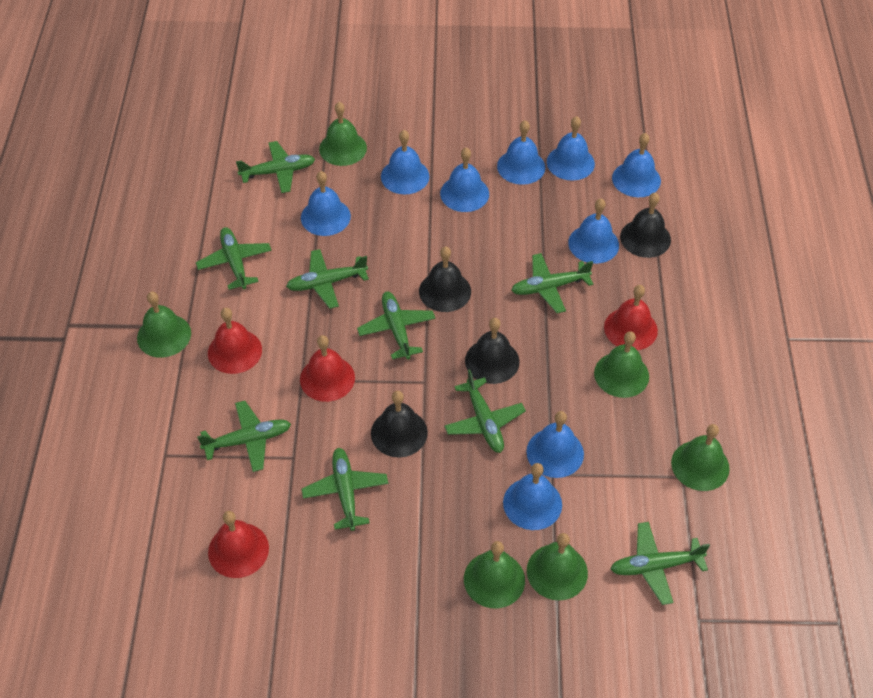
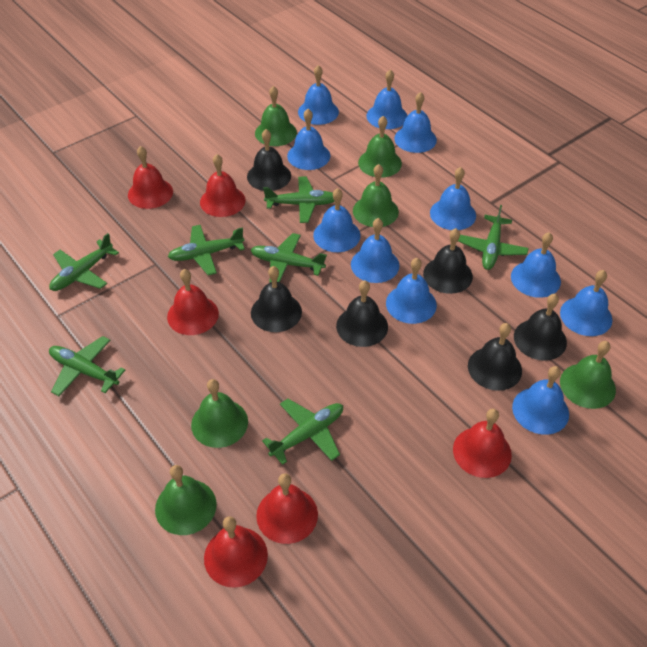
black bell: [371,391,428,457] [419,247,471,312] [465,318,519,384] [620,193,671,258] = 4 -> [247,129,291,191] [251,266,302,332] [336,280,388,347] [423,228,473,294] [468,323,522,391] [514,294,567,361] = 6
blue bell: [301,171,351,236] [381,130,430,194] [440,147,489,212] [497,120,546,185] [503,463,562,530] [526,411,584,478] [547,116,595,181] [568,198,619,264] [612,133,661,197] = 9 -> [287,109,330,170] [298,65,339,125] [313,188,360,252] [351,218,400,283] [366,69,407,129] [386,258,437,324] [394,92,437,153] [430,167,476,230] [511,232,561,298] [512,366,569,435] [560,270,612,336] = 11
green plane: [196,227,272,290] [197,401,291,472] [236,141,315,193] [286,249,369,309] [302,448,388,531] [357,291,435,360] [444,369,526,453] [511,253,593,313] [611,522,710,605] = 9 -> [49,233,119,291] [49,336,125,396] [168,225,245,275] [251,233,327,282] [262,399,343,465] [263,176,334,223] [458,205,529,270] = 7
red bell: [208,308,262,374] [208,511,269,578] [300,335,355,402] [604,285,658,350] = 4 -> [128,146,173,209] [167,269,219,335] [200,154,246,217] [204,516,268,588] [256,473,318,544] [453,409,512,478] = 6

